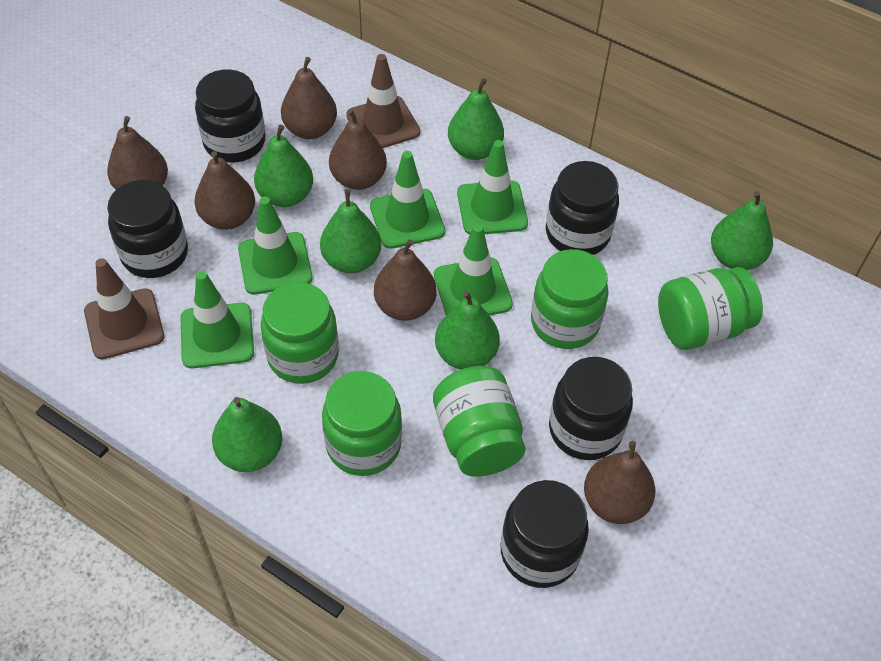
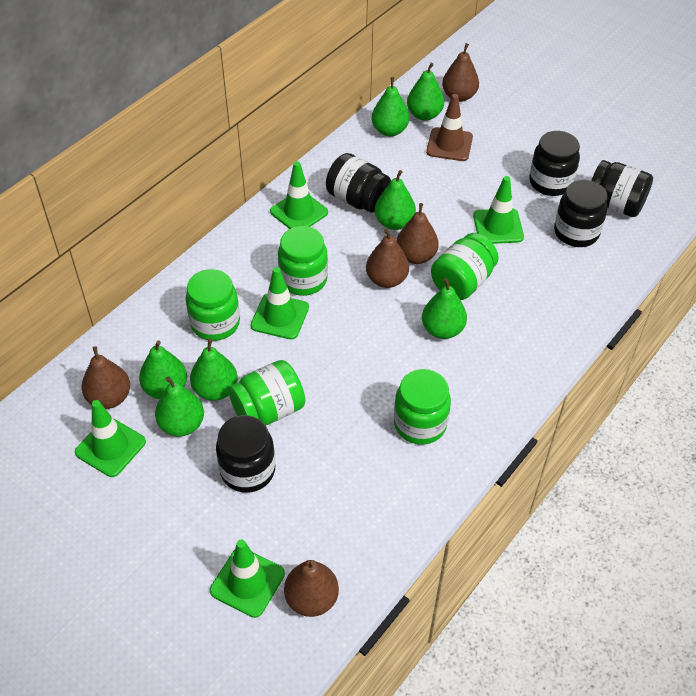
brown pear: [107,116,168,190] [194,151,255,230] [281,57,337,139] [329,109,387,190] [374,239,436,321] [584,441,656,524] = 6 -> [82,346,130,409] [284,560,339,617] [366,229,409,288] [396,203,439,264] [442,43,479,102] = 5
brown traffic cone: [84,258,164,359] [346,54,420,148] = 2 -> [426,94,473,161] = 1
green pear: [212,397,282,472] [254,125,313,207] [320,189,381,273] [435,291,500,370] [448,78,504,160] [711,191,773,270] = 6 -> [139,340,187,399] [155,376,204,437] [190,339,238,401] [371,77,409,137] [375,170,416,230] [407,63,444,121] [422,278,467,339] = 7

